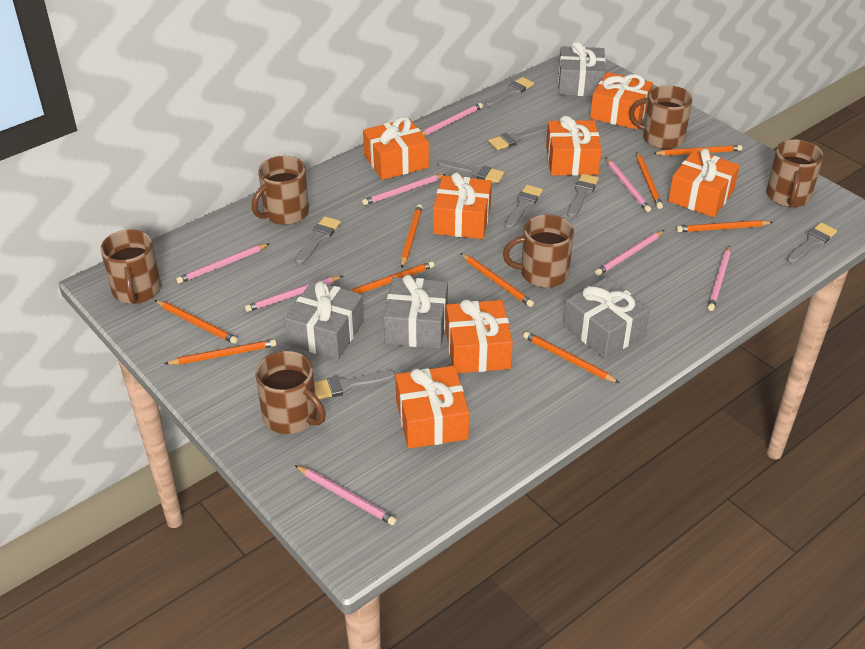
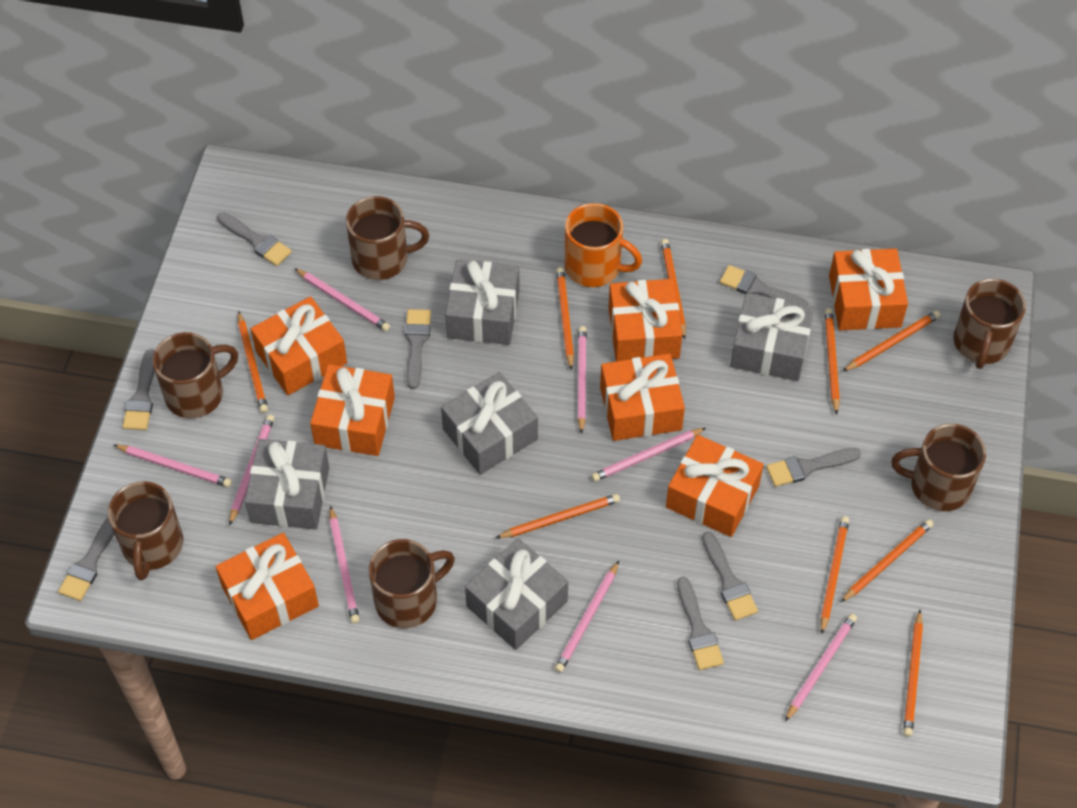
grey gift: [284,281,364,360] [384,275,448,349] [558,41,605,96] [563,277,650,359] = 4 -> [245,439,329,529] [441,372,538,475] [445,259,520,345] [465,538,568,650] [730,293,814,381] = 5
orange mug: none = 0 -> [565,203,642,287] = 1

